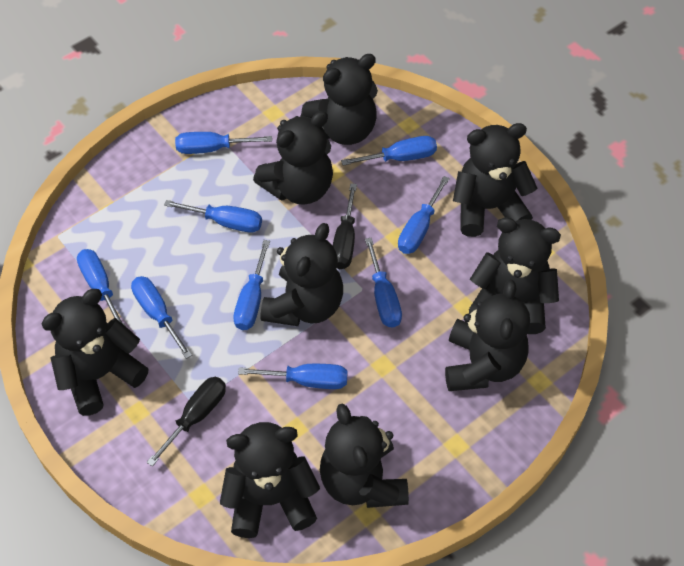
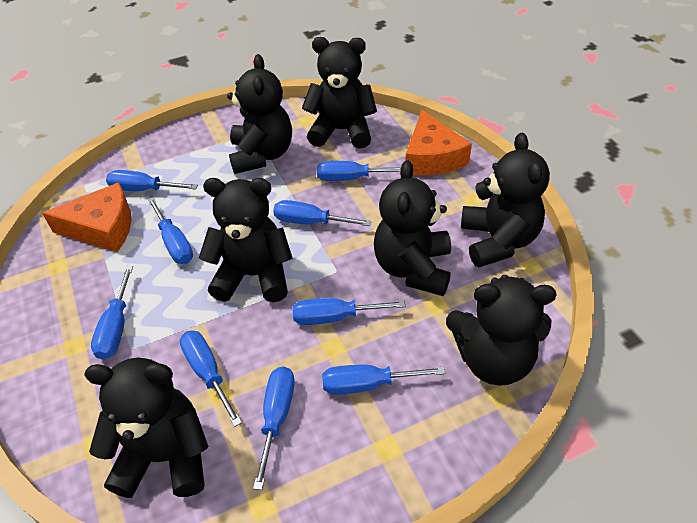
black screwdriver: [147,377,226,467] [333,183,357,269] = 2 -> none = 0
black teddy bear: [42,289,149,416] [220,422,320,538] [253,111,333,205] [261,223,343,326] [301,54,378,145] [320,404,409,508] [445,280,530,391] [453,123,537,237] [470,217,561,334] = 9 -> [84,357,209,498] [199,178,293,302] [227,54,292,174] [302,37,377,149] [374,160,451,296] [446,275,557,386] [461,133,550,267] = 7
orange cheese: none = 0 -> [42,182,132,252] [405,110,472,175] = 2

